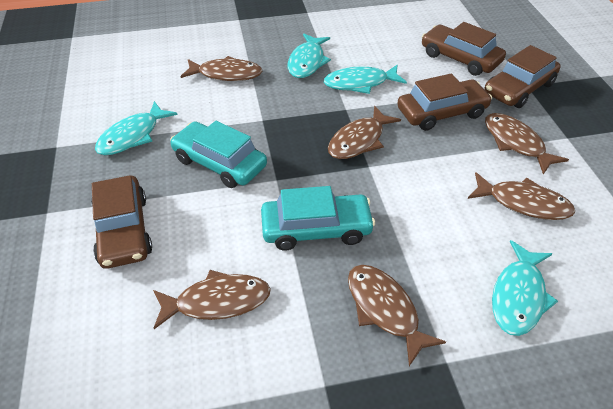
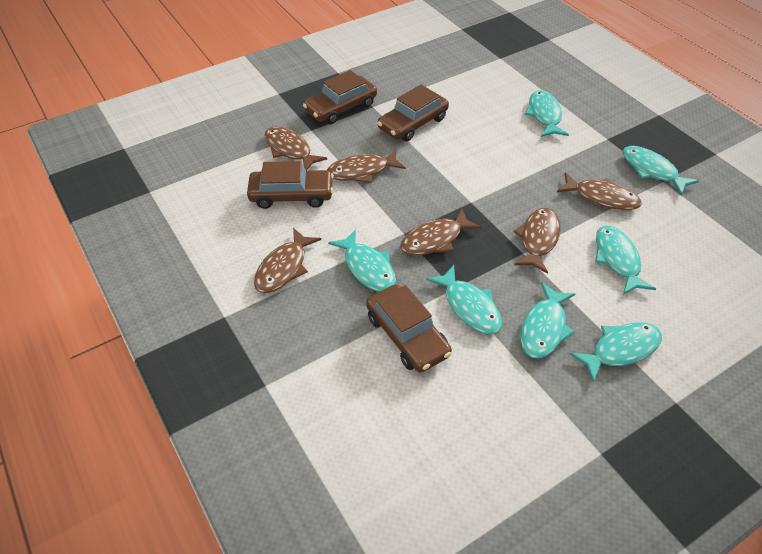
turquoise car: [170,121,267,188] [261,186,375,251] = 2 -> none = 0
turquoise fish: [95,101,178,155] [288,34,331,78] [324,65,407,94] [492,240,558,336] = 4 -> [328,229,396,292] [426,265,502,334] [520,283,575,359] [525,90,569,137] [570,322,662,383] [595,225,656,295] [623,146,699,195] = 7

